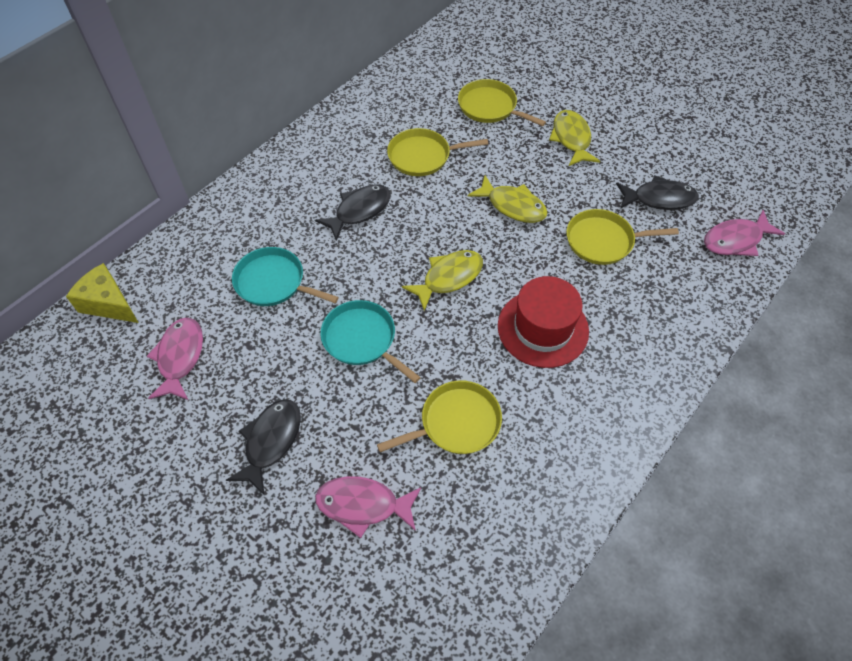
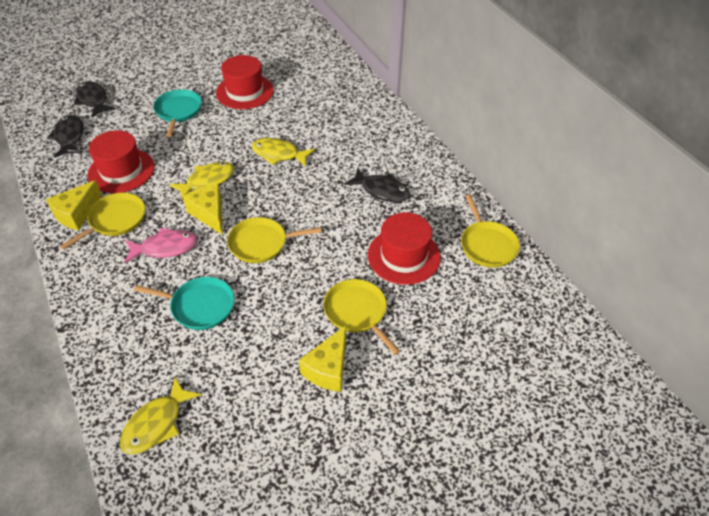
pink fish: [147,318,203,400] [315,476,421,538] [704,210,785,256] = 3 -> [125,228,198,263] = 1
red hat: [498,276,589,368] = 1 -> [88,130,155,193] [216,55,274,109] [368,213,441,285] = 3
yellow cheese: [66,263,139,323] = 1 -> [46,180,102,231] [183,184,222,234] [299,326,346,392] = 3

